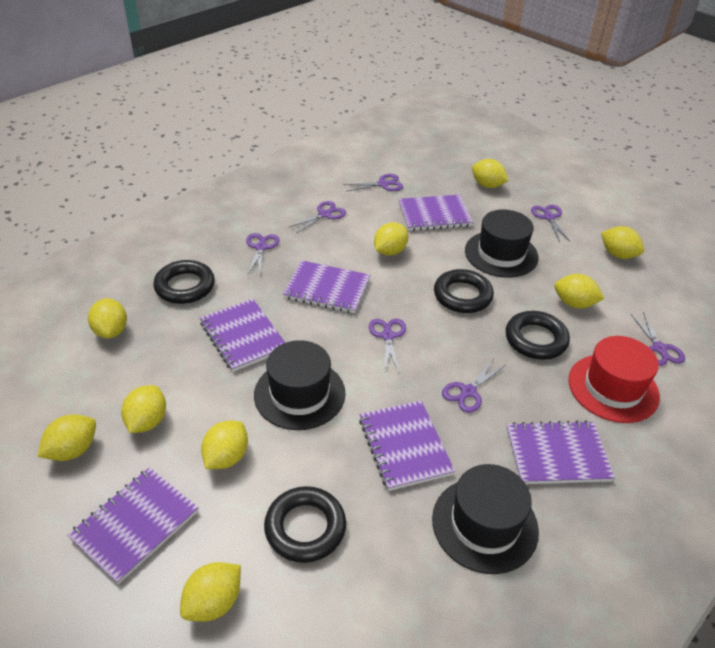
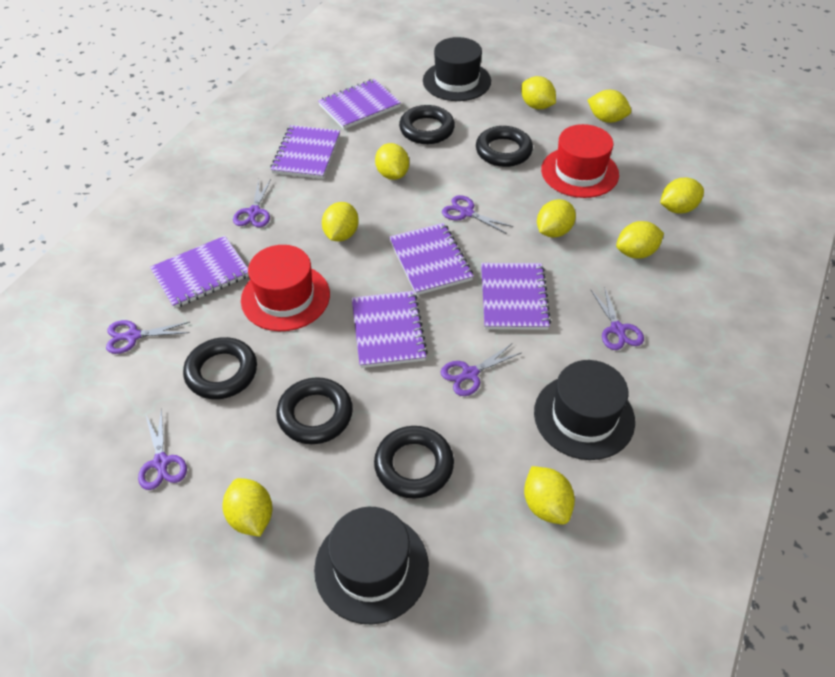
black ring: [153,260,215,304] [264,486,346,563] [434,269,494,313] [506,311,570,360] = 4 -> [183,337,257,399] [276,377,353,444] [374,426,454,499] [399,105,455,144] [476,126,533,167] = 5
purple scissors: [246,233,280,275] [290,201,346,233] [344,174,403,191] [369,319,406,373] [442,360,506,413] [531,205,570,242] [631,312,685,366] = 7 -> [106,320,190,354] [138,408,187,490] [233,179,271,227] [441,343,522,396] [442,195,513,234] [591,286,644,350] = 6
red hat: [569,336,660,423] = 1 -> [241,245,330,331] [541,124,619,198] = 2

